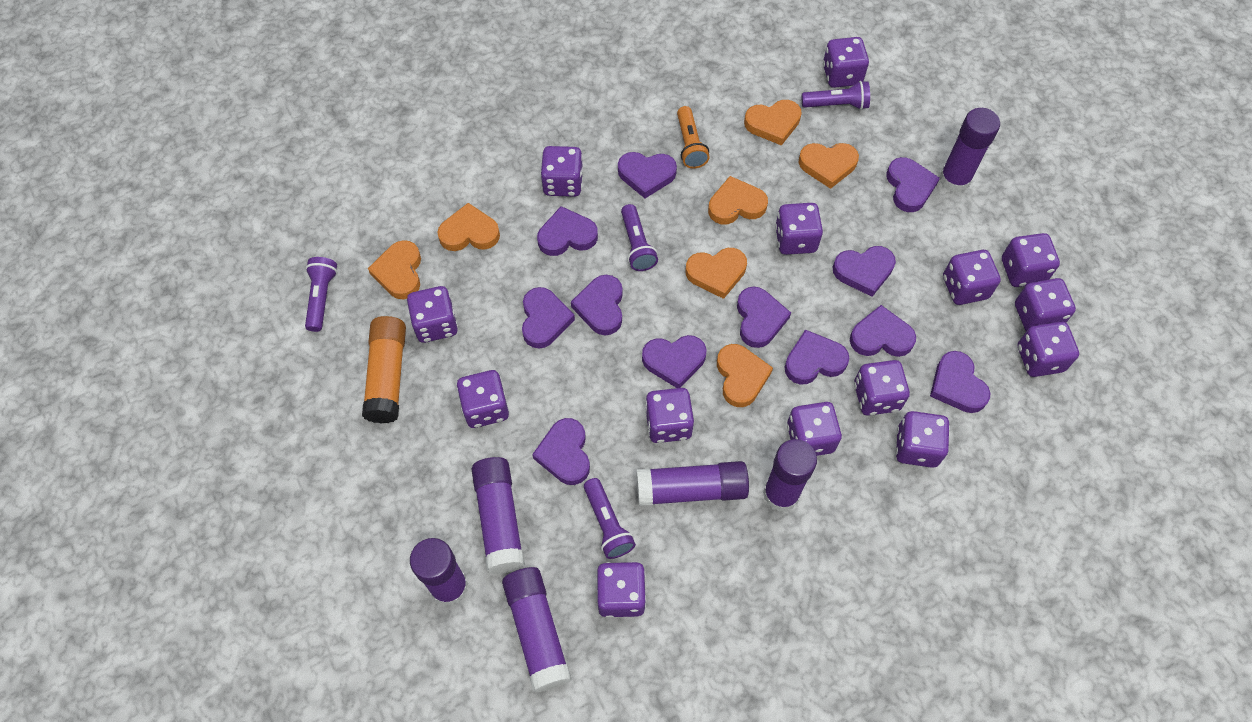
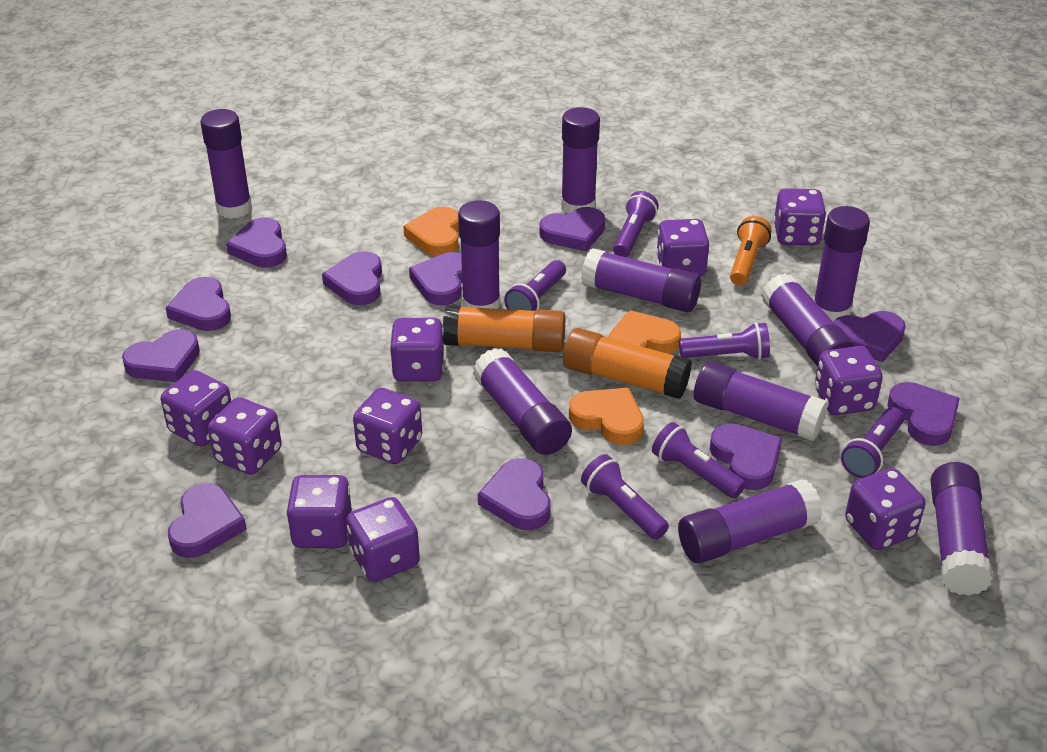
orange glue stick: [362,316,406,424] = 1 -> [443,305,565,352] [563,328,692,399] = 2
orange heart: [368,240,421,299] [437,203,500,251] [685,248,747,299] [708,176,768,224] [717,344,773,407] [744,100,802,146] [798,143,859,189] = 7 -> [403,207,459,256] [569,388,644,445] [608,310,681,354] = 3
purple dice: [407,286,458,343] [457,370,509,428] [540,146,583,197] [597,562,646,618] [645,388,694,443] [775,203,823,255] [787,402,842,456] [823,37,869,88] [854,360,910,416] [896,411,950,468] [943,250,1001,305] [1002,233,1060,287] [1015,278,1076,331] [1018,322,1079,377] = 14 -> [161,370,231,446] [208,397,282,475] [286,475,352,548] [346,497,420,582] [353,388,422,464] [390,318,444,382] [656,219,709,276] [774,188,826,245] [815,346,883,415] [845,468,925,550] = 10
purple flashlight: [305,257,337,332] [584,478,636,559] [621,204,658,271] [802,81,870,110] = 4 -> [504,260,566,311] [581,454,669,539] [613,191,659,257] [652,422,746,498] [679,322,770,360] [841,407,904,478] = 6
purple glue stick: [410,538,468,606] [471,457,525,574] [502,567,572,693] [636,461,749,506] [763,439,817,512] [939,108,1000,192] = 6 -> [200,109,252,219] [458,200,500,309] [473,348,572,455] [561,107,600,214] [581,248,701,312] [678,479,823,563] [694,361,828,441] [761,273,855,366] [813,206,870,321] [930,462,993,596] = 10
purple heart: [522,287,575,349] [532,418,590,485] [537,206,598,256] [571,275,623,335] [618,152,677,198] [642,335,707,388] [737,287,791,348] [784,330,849,385] [833,246,896,297] [850,305,916,357] [886,157,940,212] [930,351,990,413] = 12 -> [122,329,200,382] [166,277,231,331] [168,483,247,558] [226,217,287,268] [322,251,382,305] [409,252,462,305] [478,458,551,530] [539,207,605,251] [710,423,782,490] [833,311,906,362] [887,382,960,446] = 11

